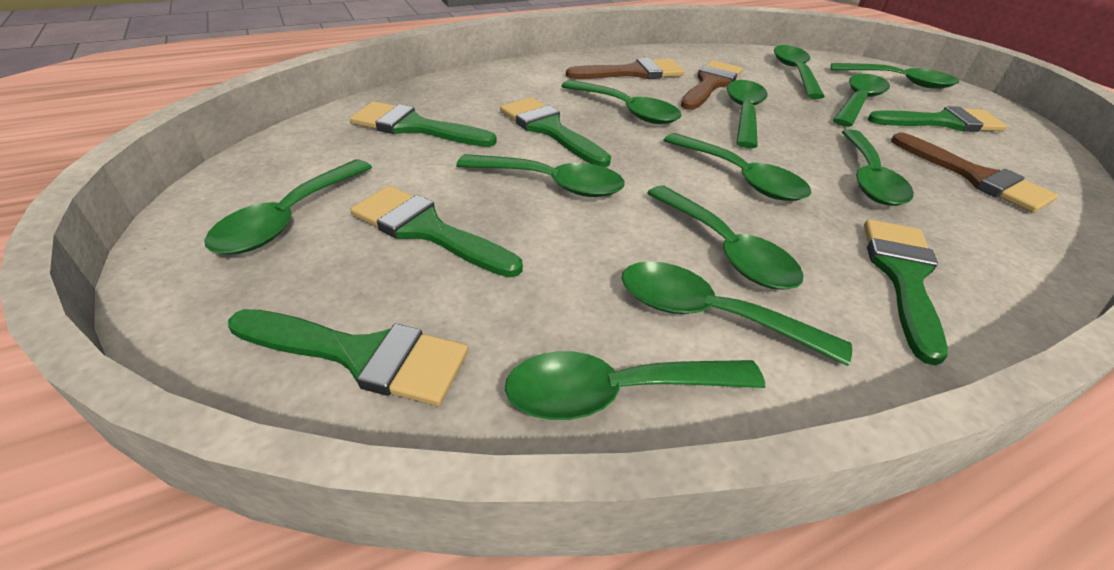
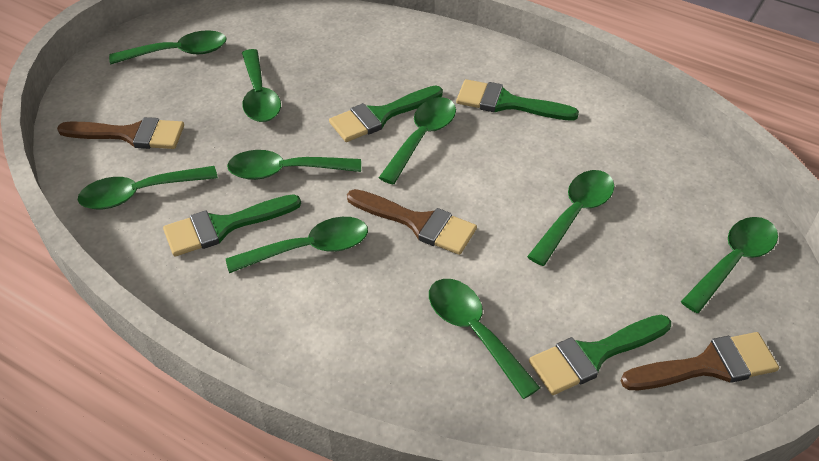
green brush: [228,309,468,406] [350,101,497,147] [351,186,523,277] [500,97,611,167] [864,219,948,366] [868,106,1007,132] = 6 -> [163,194,301,256] [329,85,443,142] [456,79,579,121] [529,315,671,395] = 4
green spoon: [204,160,372,255] [456,154,625,197] [505,351,765,420] [561,80,682,124] [622,261,852,366] [647,185,804,290] [664,133,811,201] [727,80,768,148] [774,45,825,99] [831,63,959,89] [833,74,890,127] [842,129,914,206] = 12 -> [78,166,218,209] [109,30,227,64] [226,217,368,273] [227,150,361,180] [242,49,281,122] [379,97,456,184] [429,279,540,399] [527,170,614,266] [681,217,778,313] = 9

